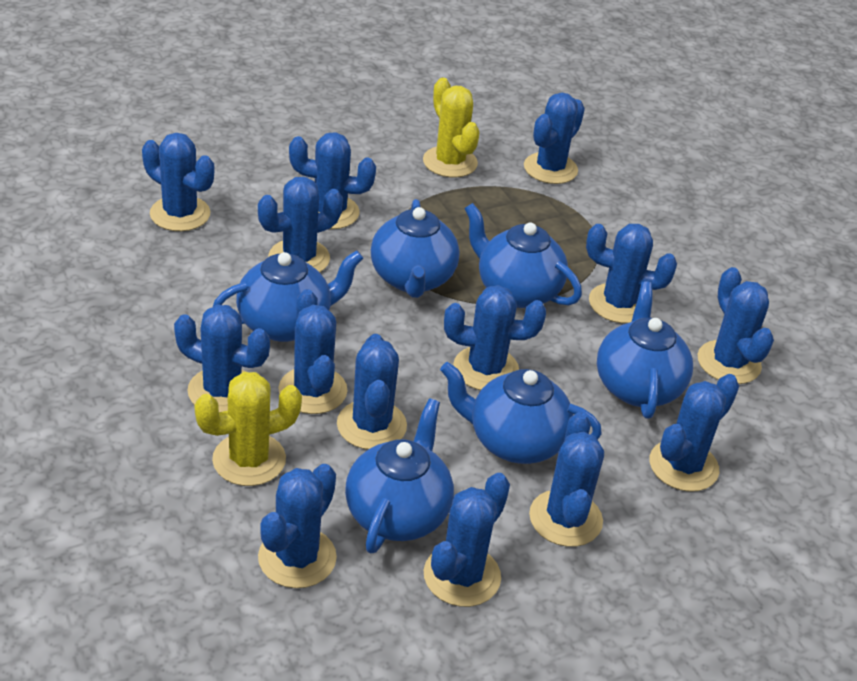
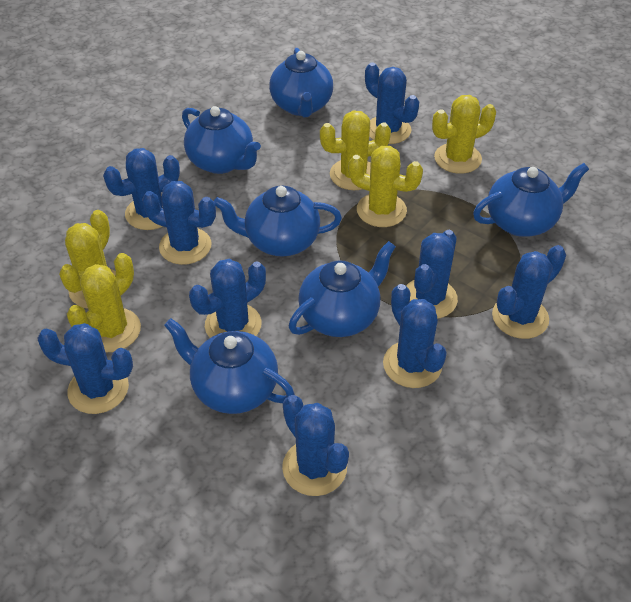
blue cactus: [142,133,214,231] [174,305,270,412] [258,177,343,272] [258,464,337,588] [278,289,347,414] [289,132,376,229] [337,334,407,449] [424,473,510,607] [444,285,546,390] [524,93,585,184] [529,412,604,547] [586,224,677,323] [650,374,739,492] [698,267,774,384] = 14 -> [37,323,133,414] [103,148,180,230] [142,181,216,265] [189,259,266,338] [282,395,349,496] [365,62,419,144] [383,284,447,388] [406,230,458,319] [492,245,566,339] = 9
yellow cactus: [194,372,302,486] [423,78,480,178] = 2 -> [59,210,116,308] [67,253,141,352] [320,110,391,190] [348,146,423,227] [432,95,496,174] = 5

